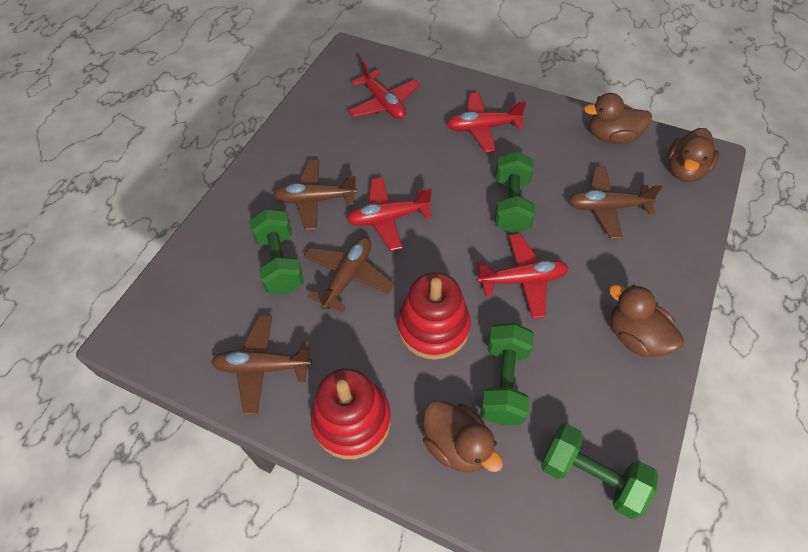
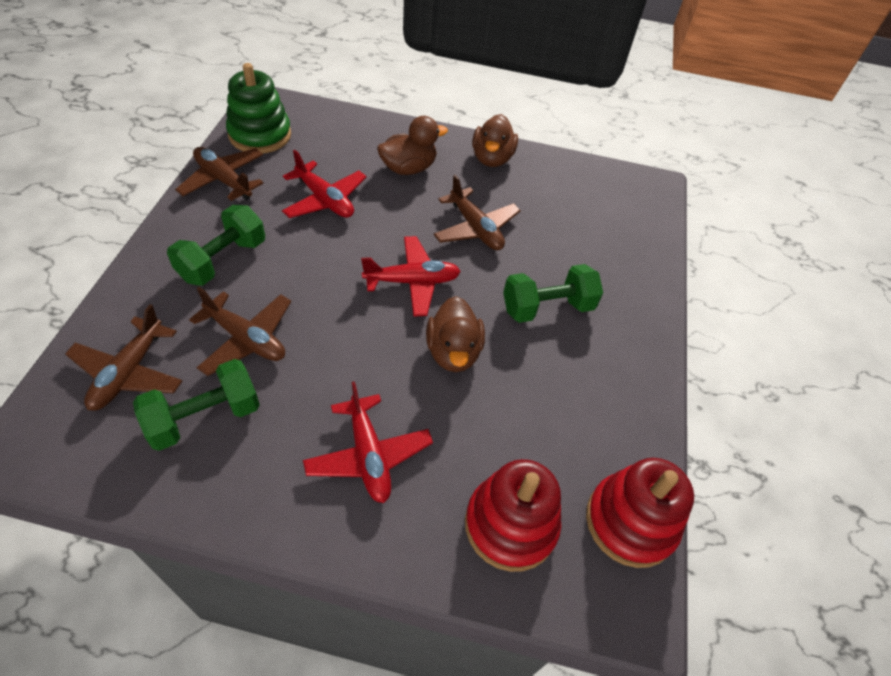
brown duck: [423,400,503,473] [584,93,652,144] [609,285,684,357] [668,128,719,182] = 4 -> [377,116,448,175] [426,296,485,372] [472,114,518,167] = 3
green dumbbell: [249,209,304,294] [480,323,534,425] [495,151,535,233] [541,423,658,519] = 4 -> [133,359,260,451] [167,205,265,286] [503,264,603,323] = 3
green stacking toy: none = 0 -> [226,63,291,153] = 1
red plane: [346,177,432,251] [348,60,420,119] [447,92,527,153] [477,234,569,319] = 4 -> [282,150,366,218] [303,381,433,503] [361,236,461,317] = 3

